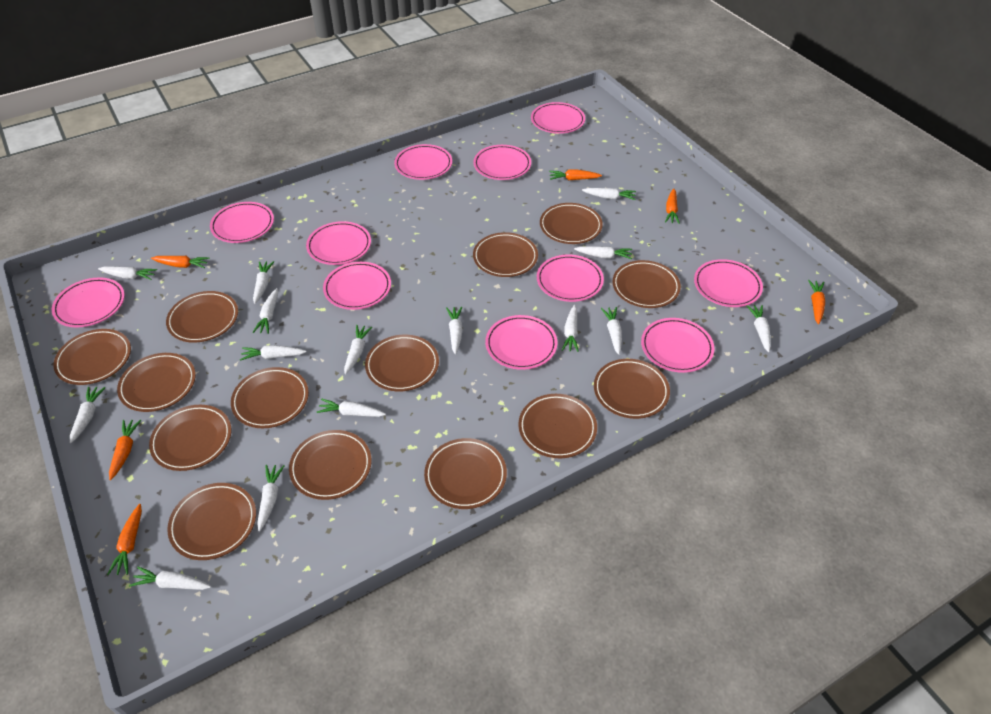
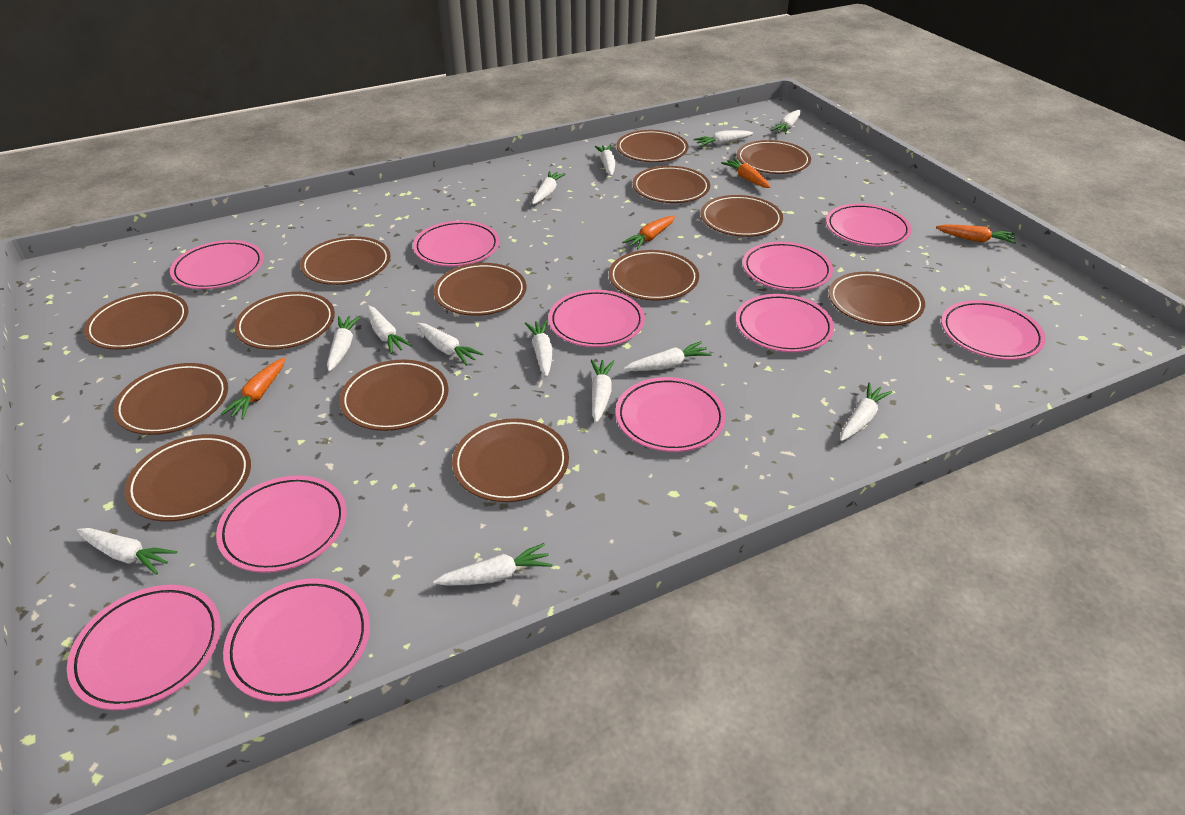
orange carrot: [107,504,142,575] [109,420,141,480] [151,256,210,268] [549,170,602,180] [665,188,680,224] [808,280,825,324] = 6 -> [221,358,285,419] [622,216,676,249] [721,158,771,188] [936,224,1016,244] = 4
white carrot: [70,387,105,443] [98,266,157,280] [129,567,211,590] [240,345,306,361] [253,261,274,304] [253,288,278,334] [257,465,285,531] [317,399,386,417] [344,325,372,374] [446,307,463,354] [562,305,579,352] [574,246,632,259] [582,188,636,200] [601,307,622,355] [747,305,771,352] = 15 -> [77,528,177,575] [327,316,361,372] [367,305,412,354] [416,323,483,366] [433,543,552,586] [525,320,552,377] [532,171,566,204] [591,360,615,423] [595,145,615,176] [624,341,712,371] [693,130,753,146] [771,110,802,134] [840,383,892,441] = 13

